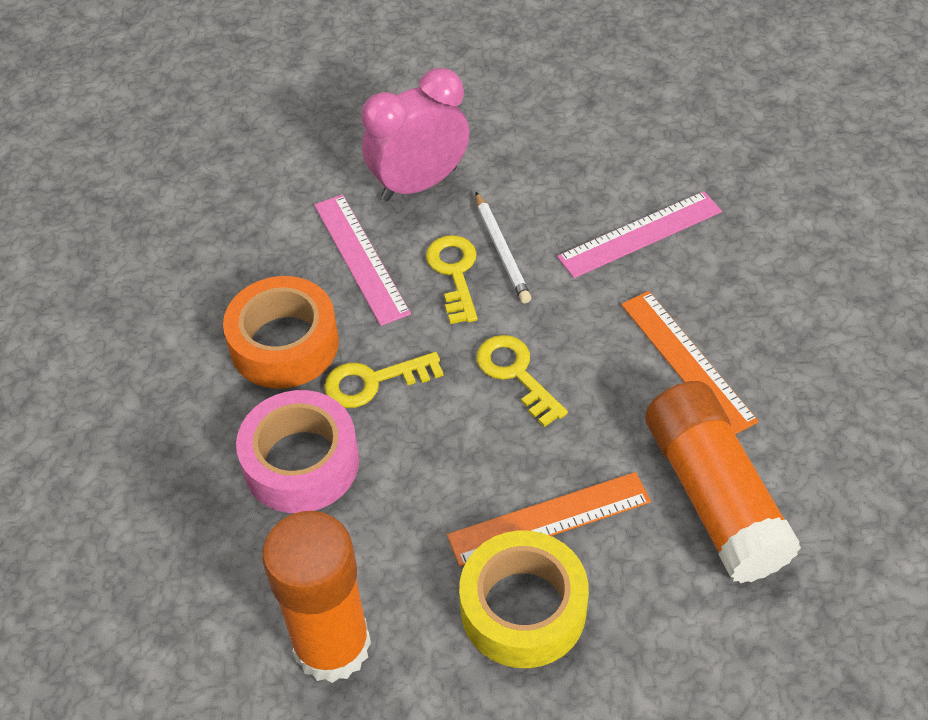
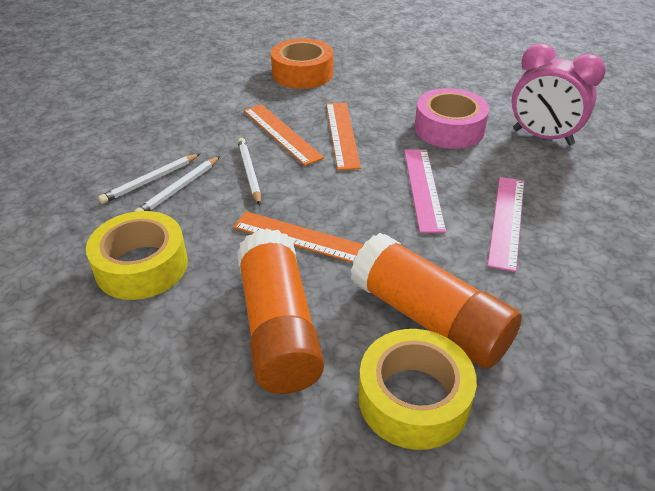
orange ruler: [447,472,651,566] [621,291,759,434] = 2 -> [233,212,364,263] [244,104,324,166] [326,103,361,170] = 3
white pencil: [476,192,531,303] = 1 -> [98,154,200,204] [134,156,220,212] [238,138,261,205] = 3
yellow key: [324,352,443,408] [426,235,478,324] [477,335,568,427] = 3 -> none = 0
yellow tape: [459,530,589,668] = 1 -> [86,211,188,300] [358,329,477,450] = 2

